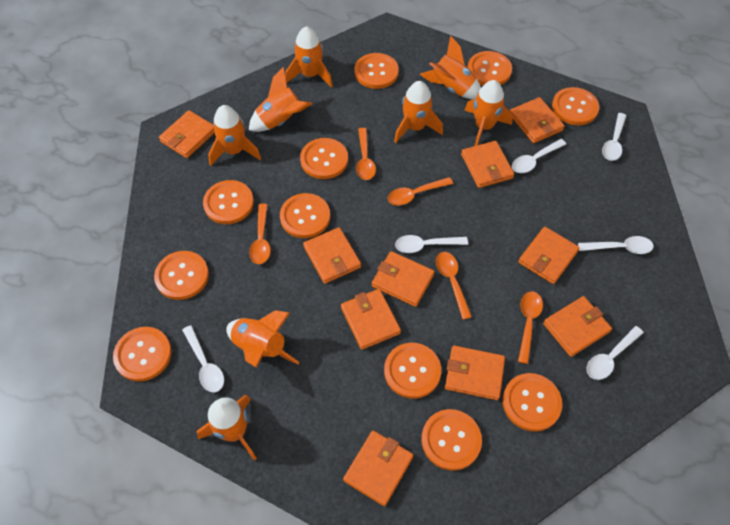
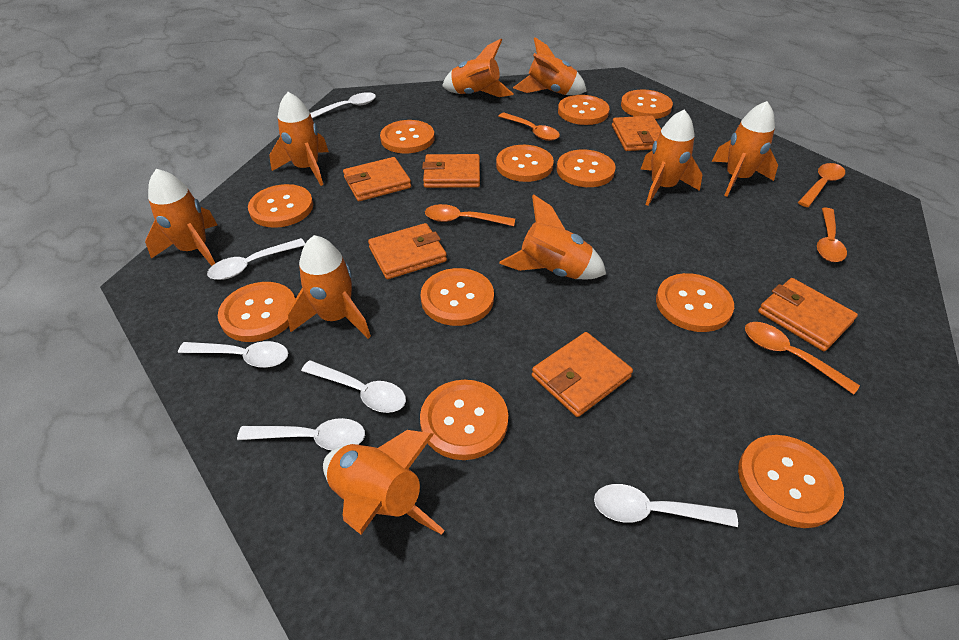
orange rocket: [197,395,257,461] [208,105,261,166] [226,310,300,368] [249,67,312,132] [285,26,333,87] [394,81,443,143] [420,36,481,100] [465,80,513,146] = 8 -> [145,169,217,266] [269,92,329,186] [287,235,371,339] [323,430,445,535] [442,39,513,97] [499,194,606,279] [513,37,587,95] [640,110,702,206] [712,101,778,197] = 9
orange wallet: [159,110,215,158] [303,227,361,284] [341,289,401,350] [343,431,413,506] [372,251,434,307] [445,345,505,400] [461,141,514,188] [510,97,565,143] [518,227,580,284] [543,296,612,357] = 10 -> [343,157,411,201] [368,223,447,279] [422,154,480,188] [532,332,633,417] [612,116,661,151] [758,278,858,351] = 6

